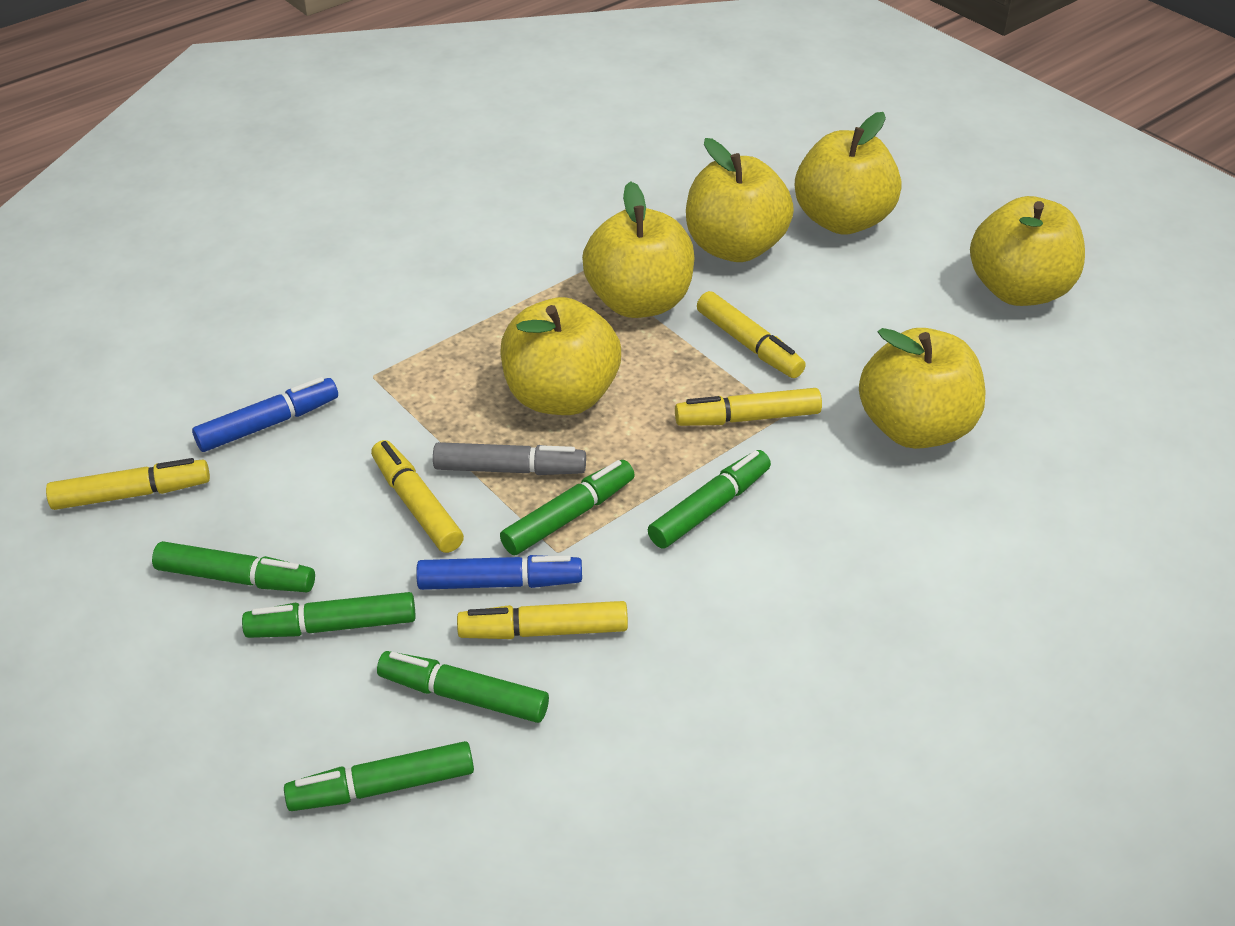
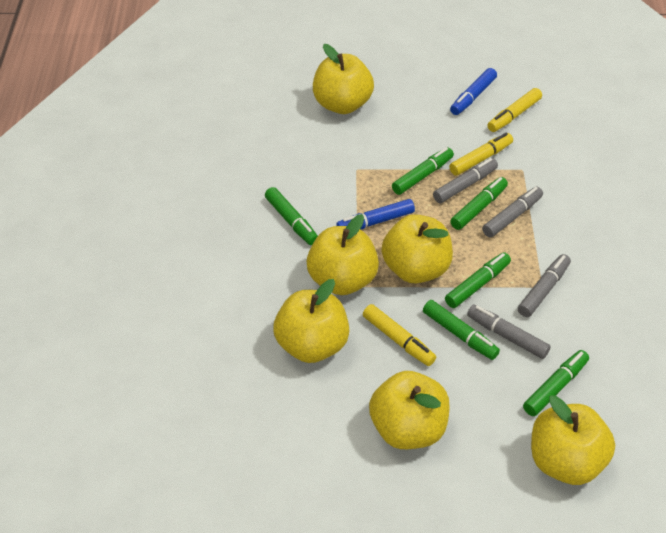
grey marker: [433,442,586,475] = 1 -> [433,158,498,203] [467,305,551,359] [482,187,543,238] [518,254,571,317] = 4
yellow marker: [46,458,210,510] [371,440,464,553] [457,601,628,639] [675,388,822,426] [697,291,806,378] = 5 -> [363,304,436,366] [449,133,513,176] [488,88,542,132] = 3

